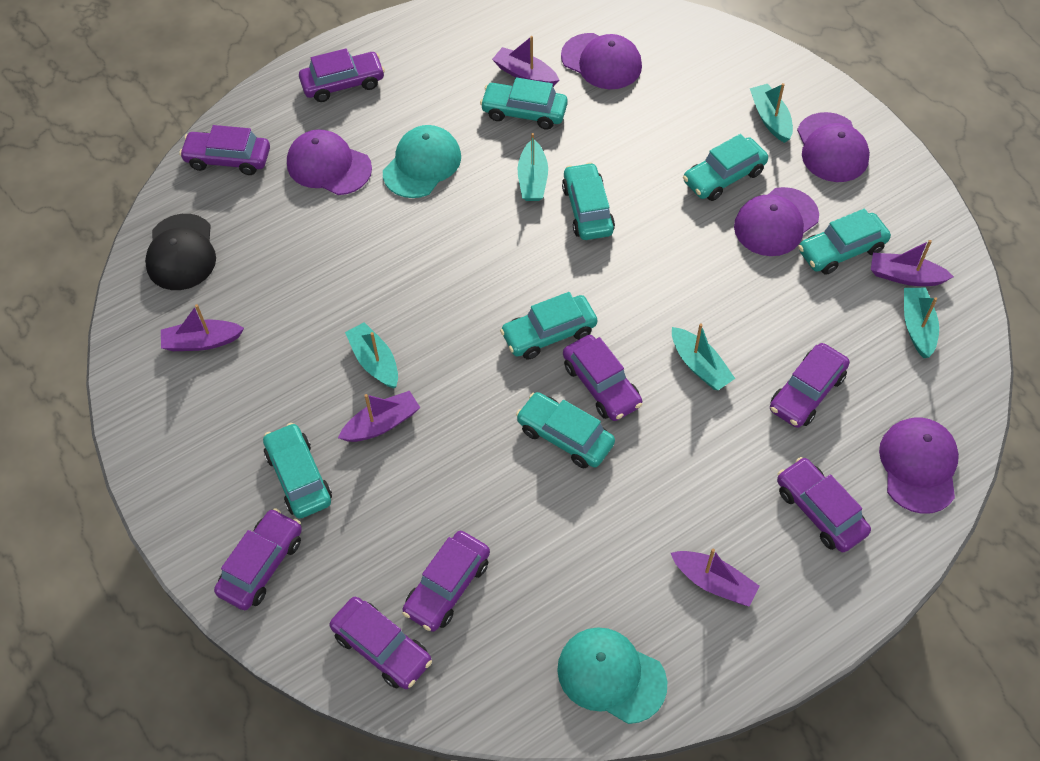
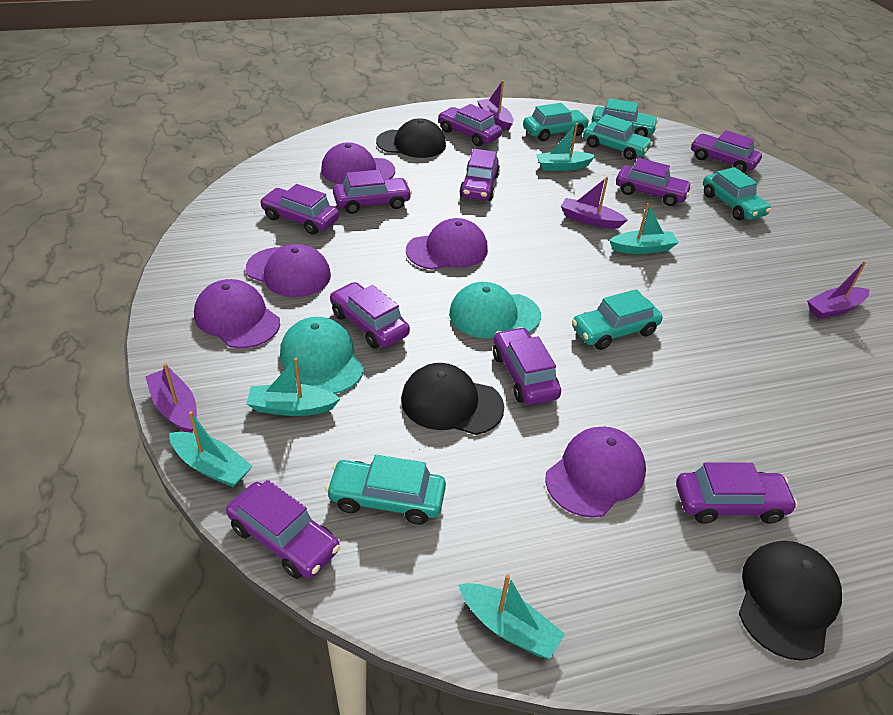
black cap: [145,214,216,290] = 1 -> [376,118,446,158] [401,363,504,435] [739,541,842,660] = 3
purple boat: [161,304,244,351] [338,391,420,442] [492,36,559,87] [671,549,760,606] [871,240,954,286] = 5 -> [145,363,197,433] [477,80,514,131] [561,177,628,229] [807,261,869,319] = 4
purple car: [179,125,270,175] [214,508,302,610] [299,48,385,102] [329,597,432,689] [402,531,490,632] [563,335,643,421] [770,343,850,428] [777,457,871,552] = 8 -> [226,480,340,579] [260,184,339,235] [330,282,410,349] [333,170,412,214] [438,104,502,146] [459,149,500,201] [493,327,561,405] [616,158,692,206] [676,462,798,524] [691,130,762,173] = 10
turquoise car: [263,423,332,519] [480,77,568,130] [500,292,597,359] [516,392,615,468] [562,162,615,240] [683,134,768,201] [798,209,891,275] = 7 -> [325,455,446,525] [523,103,590,141] [572,289,663,350] [583,114,653,160] [592,98,658,137] [703,167,771,220] = 6

